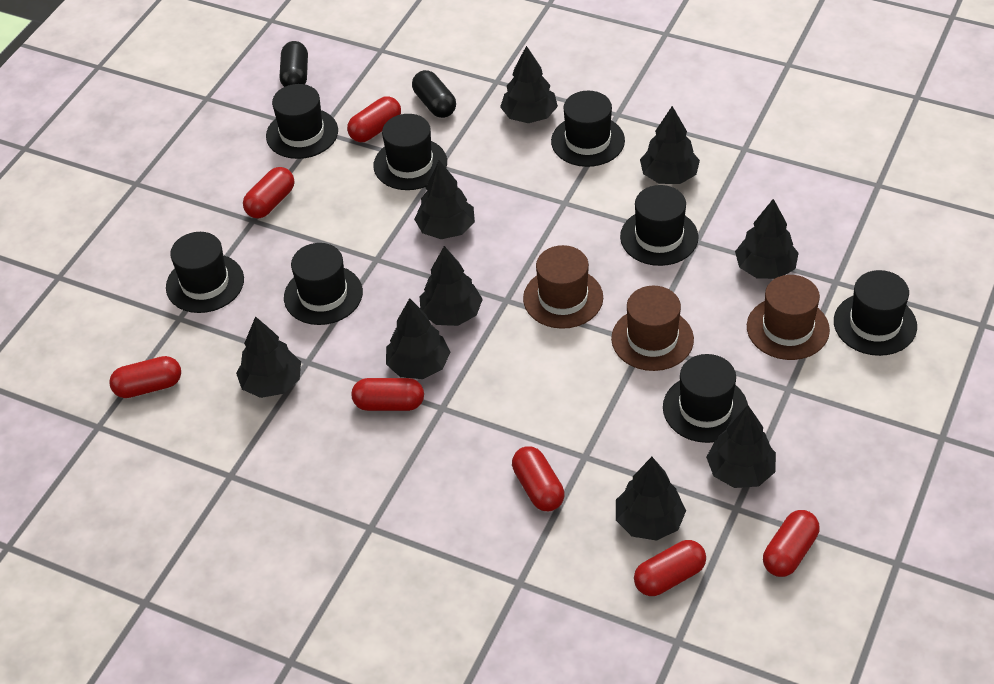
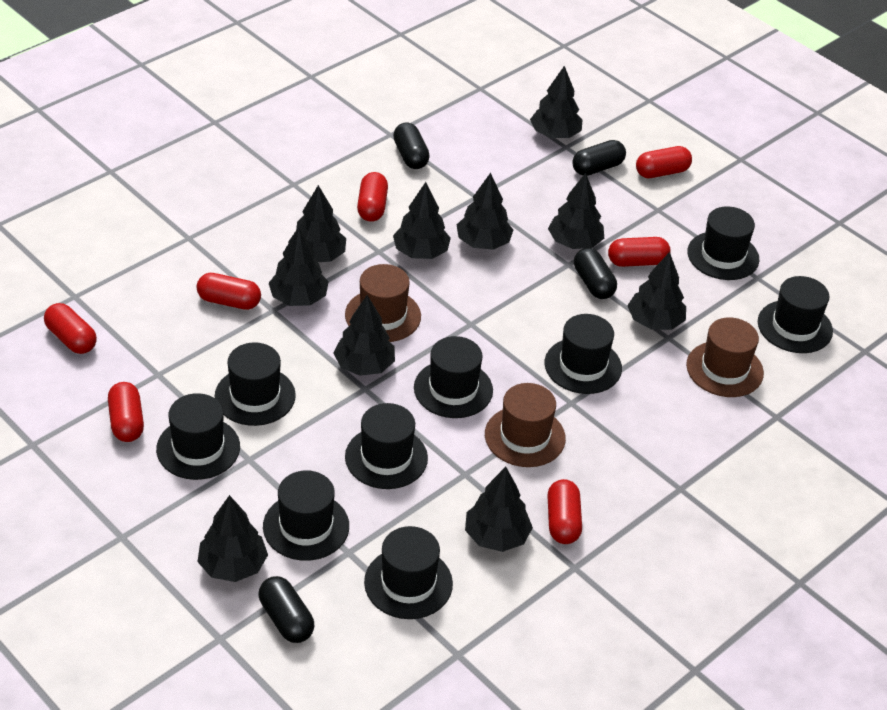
black capsule: [280,41,308,87] [412,70,456,118] = 2 -> [259,576,314,643] [393,122,430,169] [572,140,626,176] [574,248,617,299] = 4
black hat: [166,232,244,313] [266,84,338,159] [284,243,363,325] [373,114,447,190] [551,91,625,167] [620,185,699,266] [663,354,748,443] [834,270,917,356] = 8 -> [156,393,240,480] [215,342,296,426] [263,470,349,561] [345,403,428,489] [364,526,453,619] [414,336,493,418] [545,314,622,394] [687,206,759,280] [758,276,833,353] = 9
black tree: [236,316,301,398] [386,298,450,379] [414,160,475,239] [420,246,483,326] [500,46,558,123] [616,457,686,541] [640,106,700,184] [706,405,776,488] [735,199,799,279] = 9 -> [197,495,268,582] [269,227,329,306] [288,185,346,262] [333,295,395,376] [393,182,451,259] [457,173,513,250] [465,467,533,552] [530,66,582,138] [548,173,604,249] [627,252,686,330] = 10

